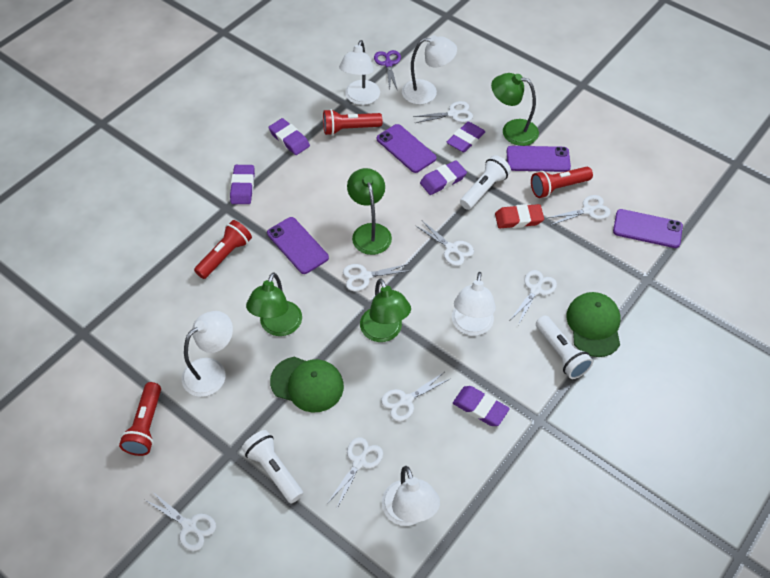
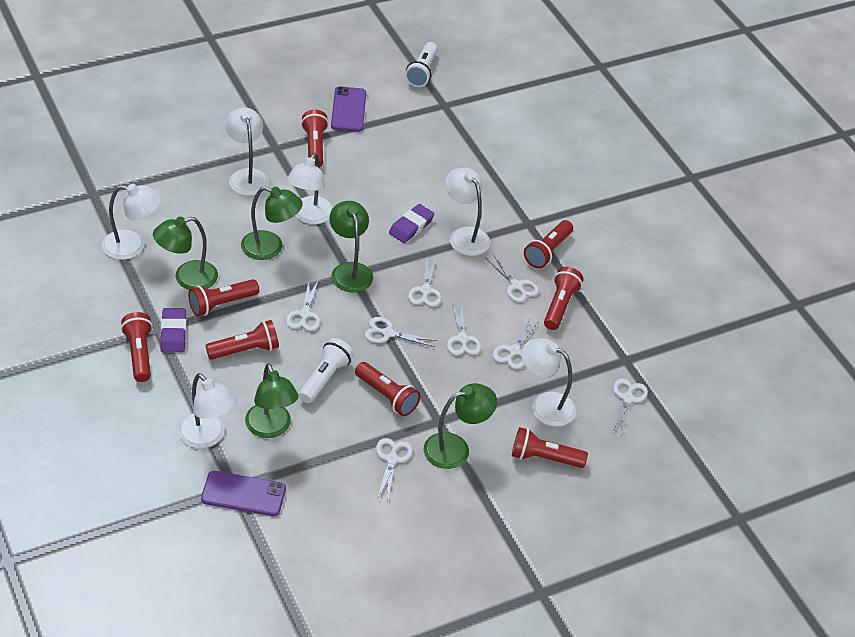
green cap: [270,357,344,412] [566,292,620,357] = 2 -> none = 0
green lamp: [246,272,302,336] [347,168,392,255] [360,278,411,342] [491,73,539,146] = 4 -> [153,217,218,290] [241,187,303,260] [245,363,298,438] [329,201,373,292] [424,383,497,469] = 5
purple eraser: [230,165,255,204] [268,118,310,155] [420,160,467,195] [447,122,486,153] [453,386,510,426] = 5 -> [161,308,186,353] [389,204,435,243] = 2
purple phone: [267,217,329,274] [377,124,436,173] [506,146,571,172] [613,209,683,248] = 4 -> [201,471,286,516] [331,86,366,132] = 2
purple scissors: [374,50,401,91] = 1 -> none = 0
red eraser: [495,204,544,228] = 1 -> none = 0
red flashlight: [119,382,161,456] [194,220,252,279] [323,109,382,135] [531,167,593,198] = 4 -> [121,312,153,382] [188,279,259,316] [205,320,279,360] [301,110,329,167] [355,362,420,416] [512,427,588,468] [524,220,573,268] [544,267,584,330] = 8
white flashlight: [242,430,303,503] [460,155,511,210] [536,315,593,379] = 3 -> [298,338,354,403] [405,42,438,87] = 2
white lamp: [182,311,233,397] [339,40,380,105] [382,466,440,526] [402,35,457,105] [452,272,496,336] = 5 -> [102,184,161,260] [178,373,237,448] [225,107,269,196] [287,153,333,224] [445,168,490,256] [521,338,576,427] = 6

